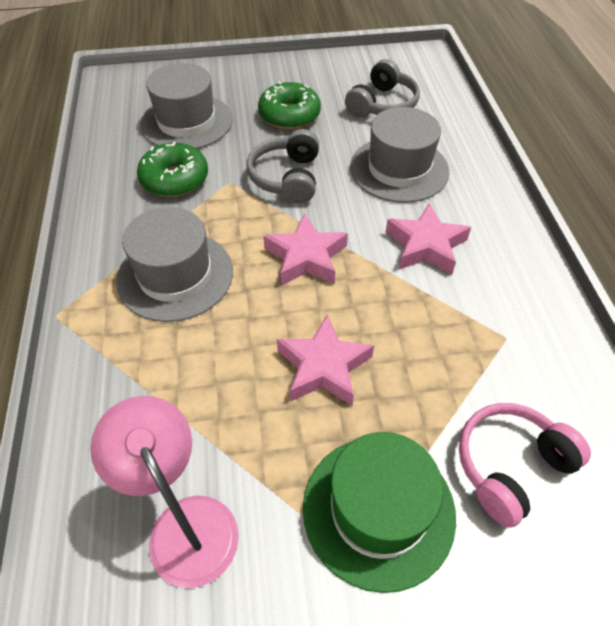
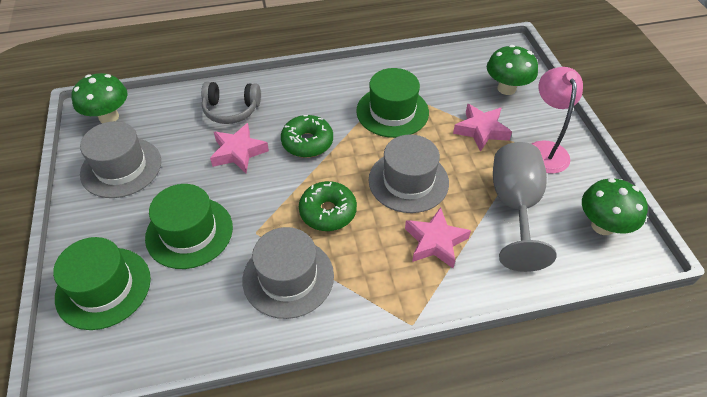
green hat: [303,432,456,593] = 1 -> [53,237,151,330] [145,184,233,269] [356,68,429,138] = 3
green mushroom: none = 0 -> [71,73,127,123] [487,45,538,95] [582,178,648,235] = 3
grey goblet: none = 0 -> [493,142,557,272] = 1
grey headphones: [247,129,319,203] [345,59,420,118] = 2 -> [201,82,261,124] = 1
pink headphones: [459,403,591,528] = 1 -> none = 0

